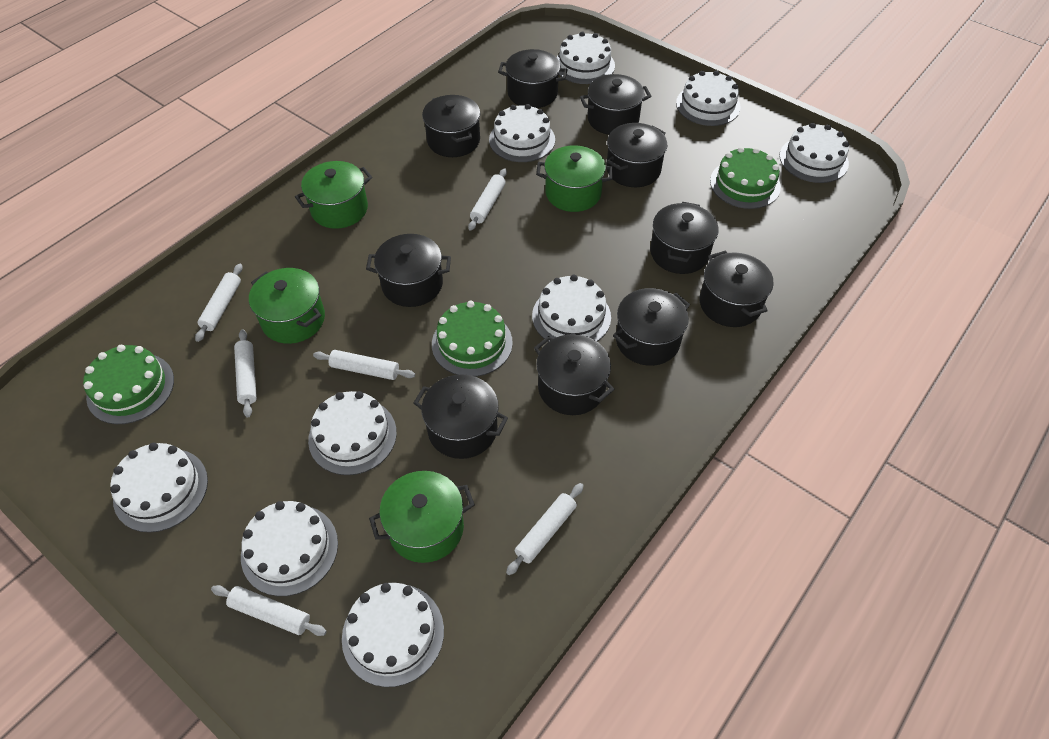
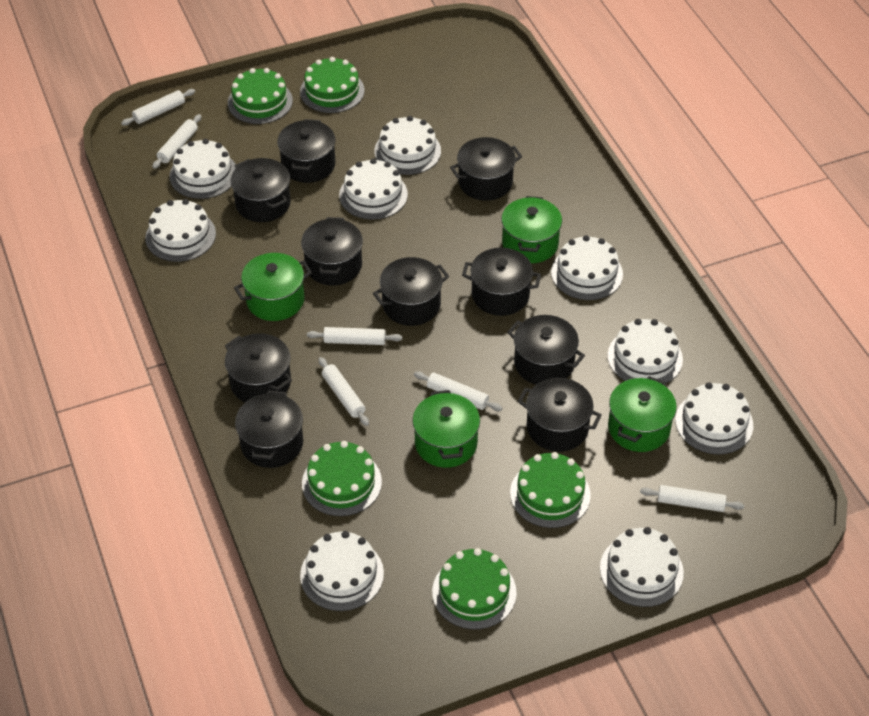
green cake: [83,344,174,424] [432,301,513,377] [710,147,781,209] = 3 -> [228,68,293,124] [300,57,365,113] [302,441,382,516] [432,548,517,629] [510,452,591,528] = 5

